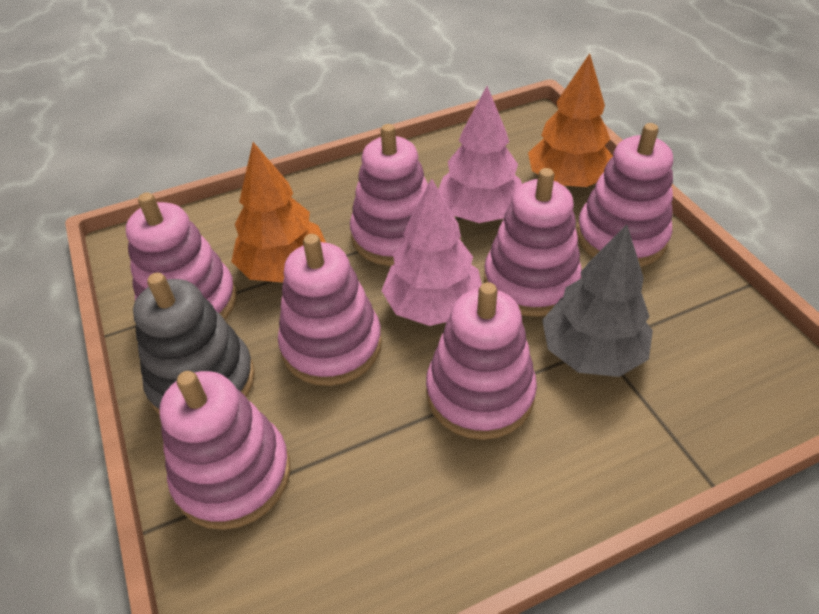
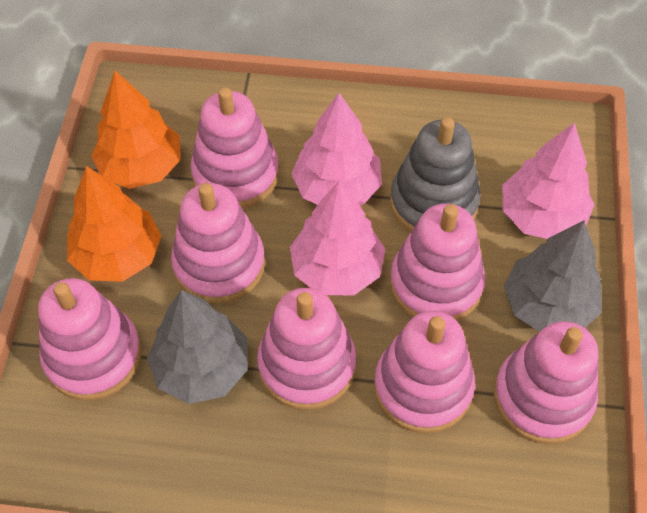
grey tree: [542,225,653,377] = 1 -> [147,290,248,404] [504,220,602,332] = 2
pink tree: [381,178,482,326] [438,86,522,223] = 2 -> [290,181,385,296] [291,93,382,206] [502,123,595,239] = 3

